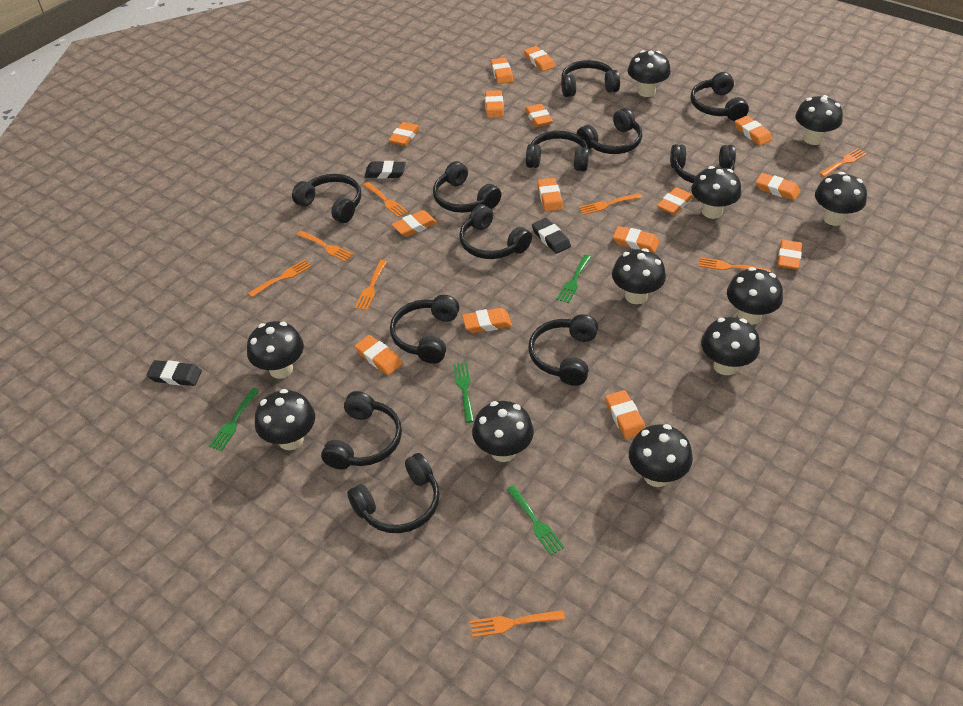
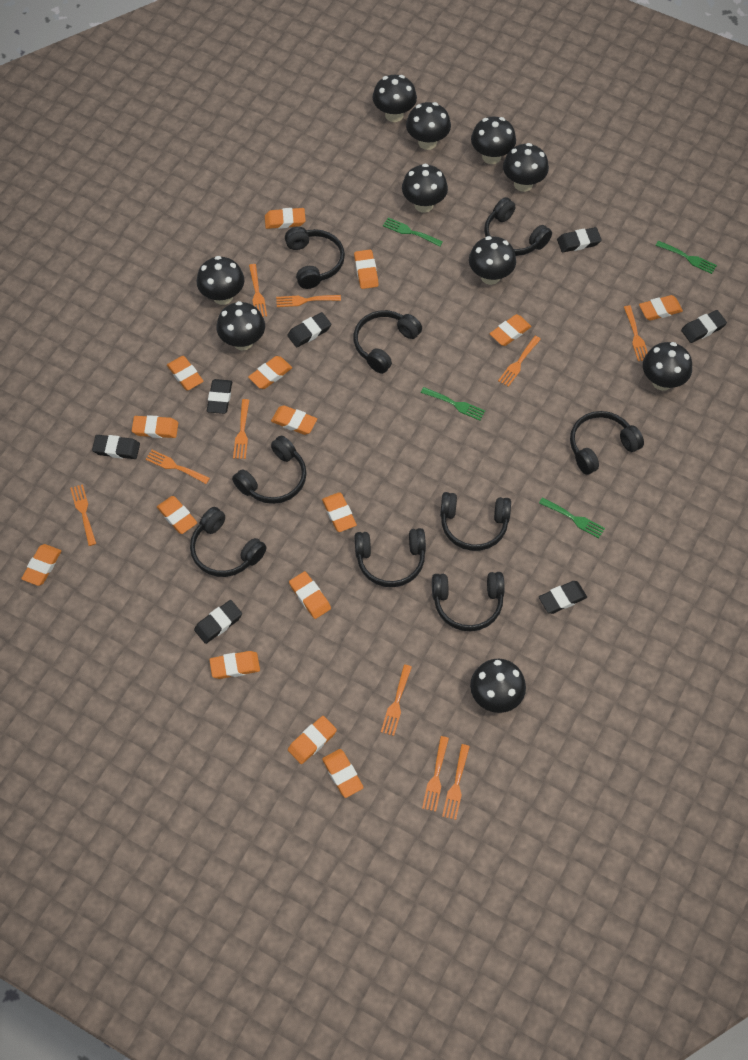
black eraser: [146,360,202,386] [365,161,406,178] [532,218,571,254] = 3 -> [92,435,140,459] [194,600,242,644] [207,379,232,414] [287,312,331,348] [539,581,587,614] [557,227,602,252] [681,310,727,343] = 7
black headphones: [292,174,361,223] [321,391,402,470] [347,453,440,533] [390,295,459,364] [433,161,501,213] [459,204,532,259] [526,131,589,171] [528,314,598,386] [561,60,620,97] [577,108,642,154] [670,144,736,183] [690,72,749,121] = 12 -> [190,507,267,577] [232,436,307,504] [285,227,345,289] [353,310,422,374] [354,528,426,587] [432,572,504,631] [440,492,511,551] [484,197,552,256] [570,411,644,475] = 9
black mushroom: [247,321,304,379] [255,389,315,450] [472,401,534,462] [612,248,666,304] [628,50,671,97] [629,424,693,487] [691,166,741,219] [701,317,760,375] [727,267,783,325] [795,95,843,145] [815,172,867,226] = 11 -> [197,256,244,305] [217,301,265,351] [372,75,417,122] [402,164,448,213] [406,102,451,150] [469,236,516,285] [470,659,526,713] [471,116,516,164] [503,143,549,192] [643,342,692,391] = 10
orange fork: [248,260,312,297] [297,231,353,262] [355,260,387,310] [363,182,408,218] [470,610,565,637] [579,193,642,215] [698,257,771,272] [819,148,867,177] = 8 -> [70,484,96,546] [145,450,210,484] [233,399,249,459] [249,264,267,317] [276,295,341,307] [381,664,412,736] [422,736,449,812] [442,744,470,820] [498,336,541,387] [624,305,648,361] = 10

